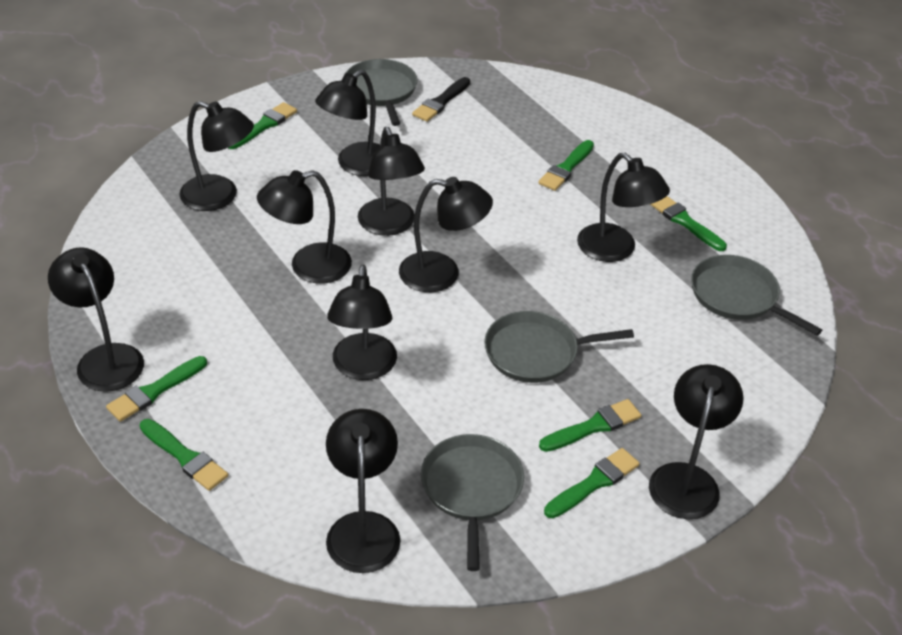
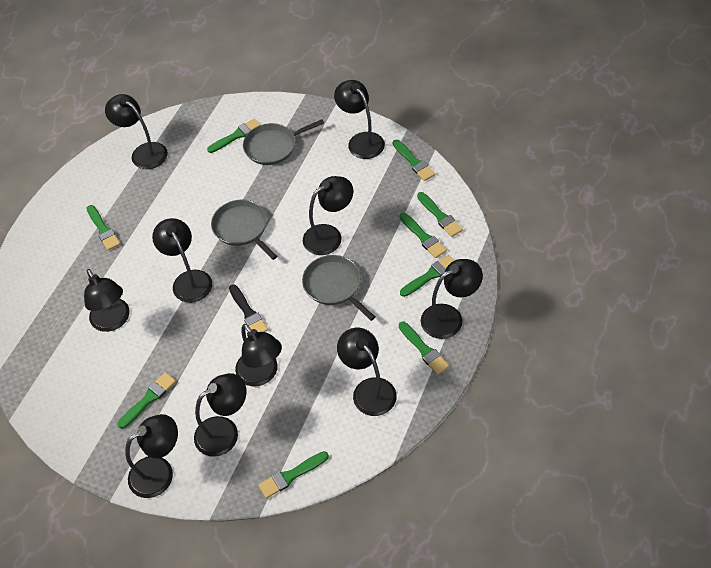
green brush: [106,356,207,422] [139,419,228,491] [228,102,297,149] [538,140,594,191] [539,399,641,452] [544,448,640,518] [650,196,727,251] = 7 -> [87,205,120,250] [117,372,176,429] [207,119,260,153] [258,451,329,498] [393,140,435,181] [399,321,449,375] [400,213,447,258] [400,255,455,297] [417,192,463,237] = 9
grey pan: [346,59,417,126] [421,434,524,571] [484,311,634,383] [691,255,822,336] = 4 -> [211,200,277,260] [243,119,324,165] [302,255,375,321] = 3

